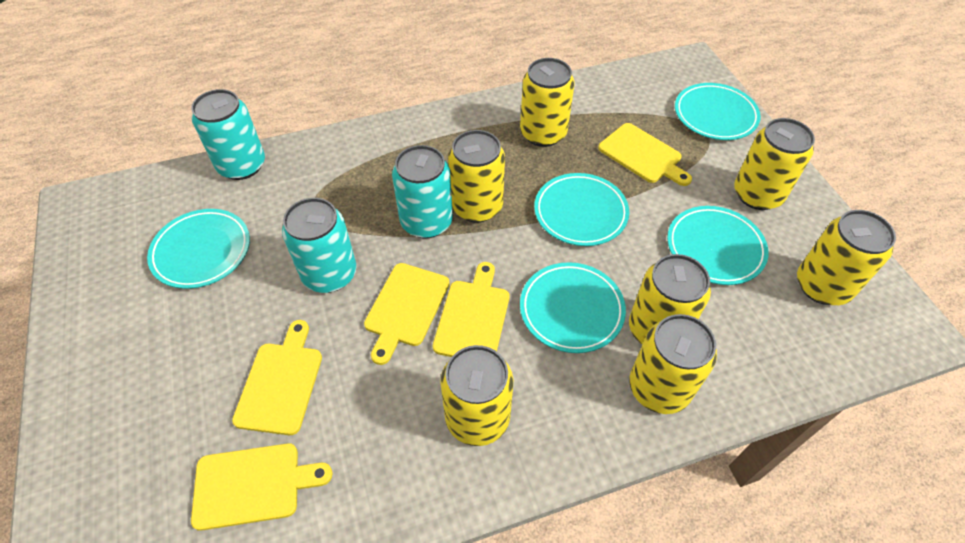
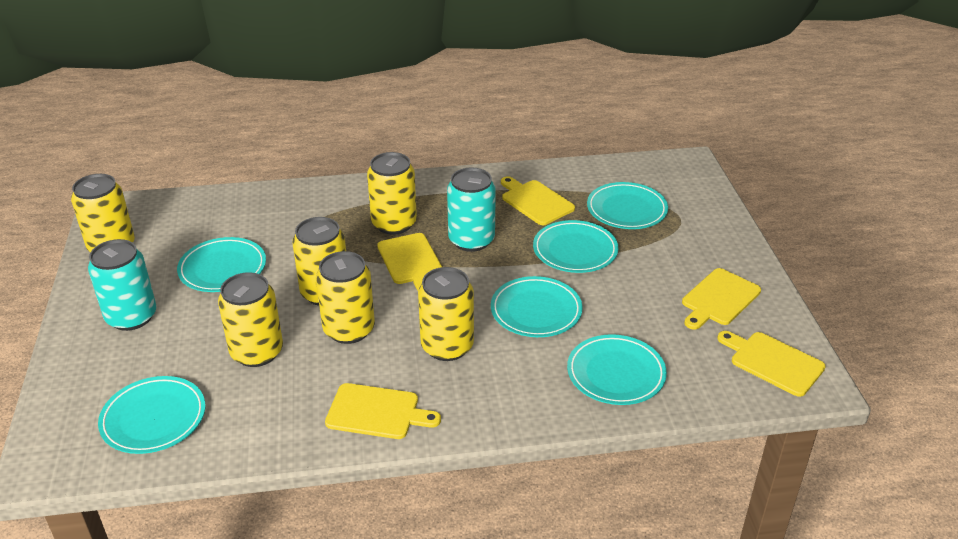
turquoise can: [191,89,265,180] [282,198,357,293] [392,145,453,238] = 3 -> [88,239,157,331] [447,168,496,252] = 2
turquoise plate: [147,209,250,289] [520,262,626,353] [534,173,629,246] [667,206,769,285] [675,83,761,140] = 5 -> [98,376,206,454] [177,237,266,292] [491,276,583,337] [533,220,618,273] [567,334,667,405] [587,182,668,229] = 6
yellow can: [440,345,513,446] [448,130,505,223] [520,58,575,147] [629,254,711,345] [629,314,717,414] [734,118,815,210] [797,210,896,305] = 7 -> [71,174,135,252] [218,272,283,367] [292,217,346,306] [316,251,375,344] [367,152,417,235] [418,267,474,361] = 6

